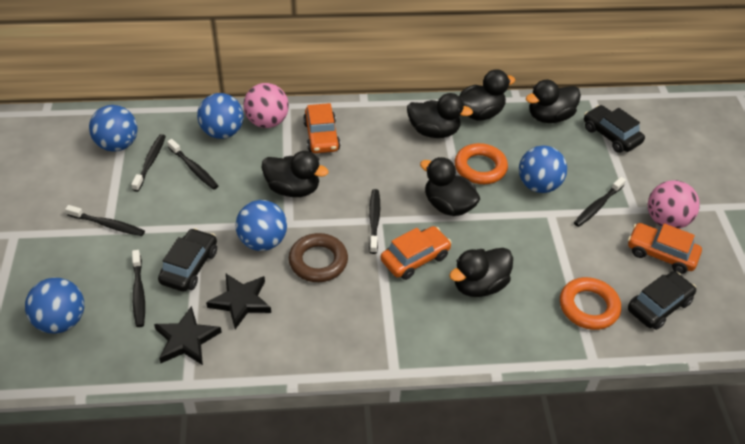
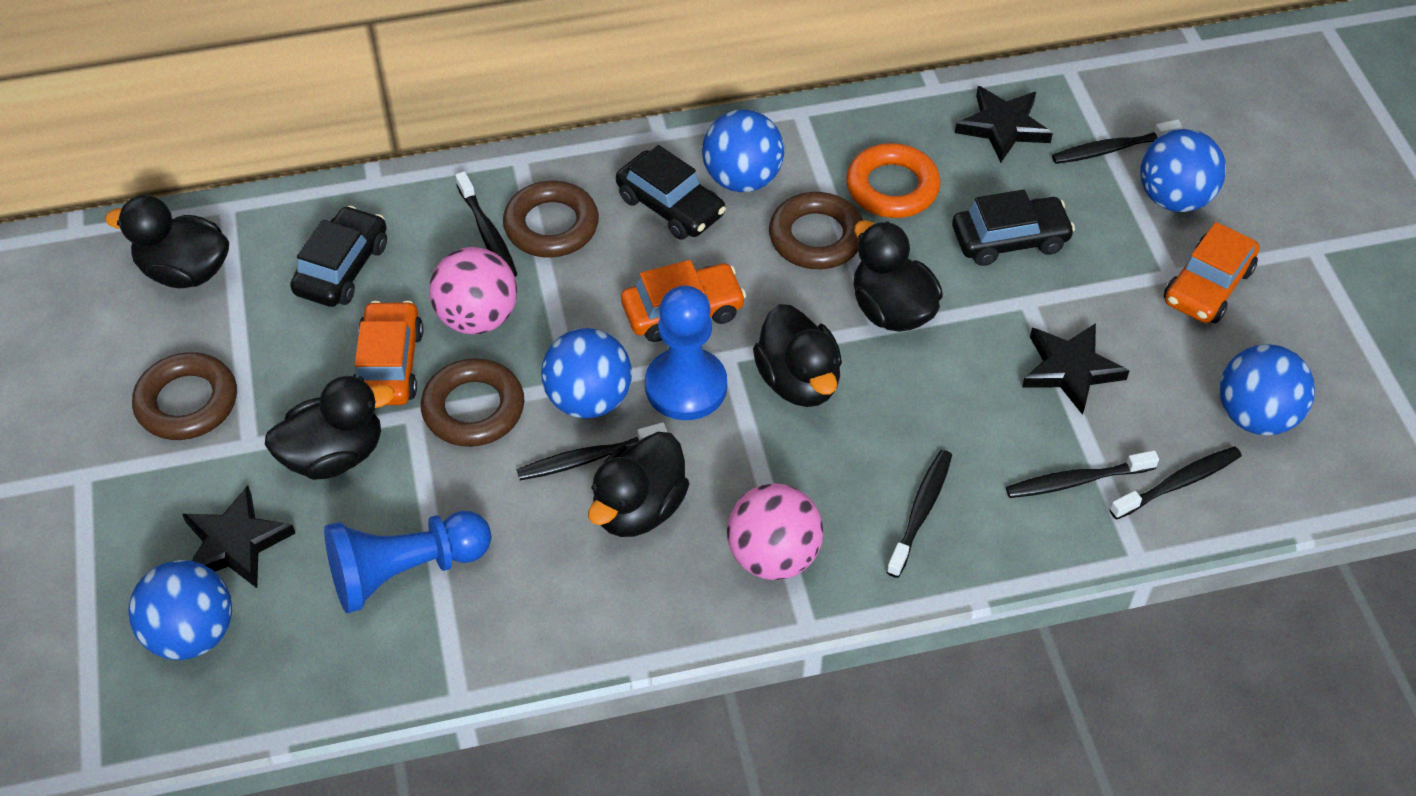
black duck: [261,151,329,197] [407,93,473,138] [420,157,480,216] [449,248,513,297] [459,69,515,121] [526,80,581,123] = 6 -> [105,195,229,288] [265,376,394,480] [588,432,689,537] [753,304,842,407] [853,220,943,332] = 5
black star: [154,306,222,365] [206,274,271,329] = 2 -> [182,485,295,588] [955,86,1053,163] [1022,323,1129,415] = 3
blue pawn: none = 0 -> [324,511,491,613] [645,285,727,420] = 2
brown ring: [289,233,348,282] = 1 -> [132,352,237,440] [421,358,524,447] [503,181,599,257] [769,192,863,269] = 4
orange ring: [455,143,508,184] [560,277,621,330] = 2 -> [846,143,941,218] = 1

